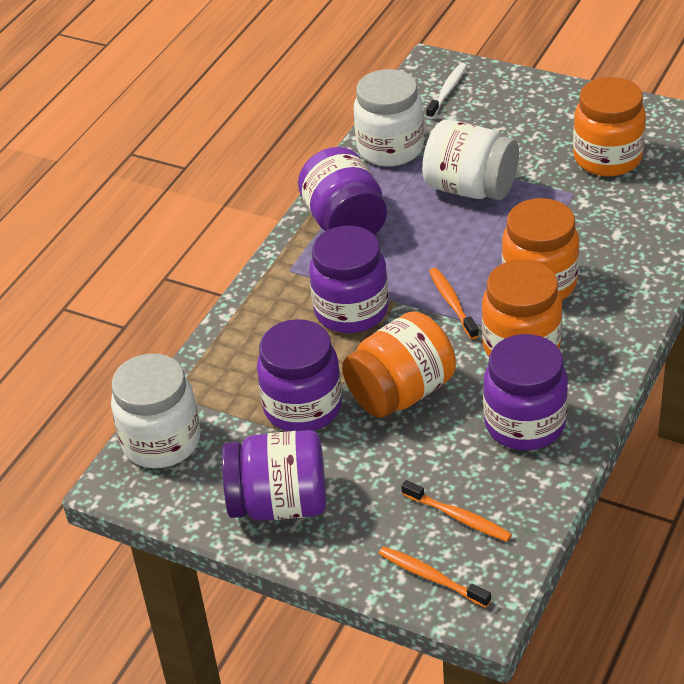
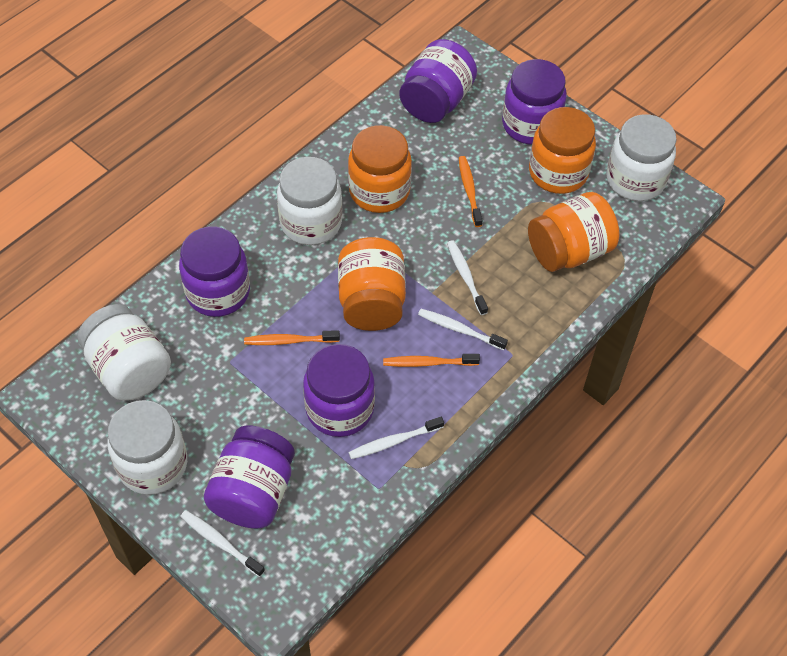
white jar: [111,353,200,468] [354,69,424,167] [422,119,519,200] = 3 -> [78,304,171,401] [107,400,187,495] [277,157,342,245] [606,114,677,201] = 4
white toothbrush: [426,63,467,119] = 1 -> [180,510,265,577] [348,417,444,459] [418,309,508,350] [447,240,488,315] = 4

